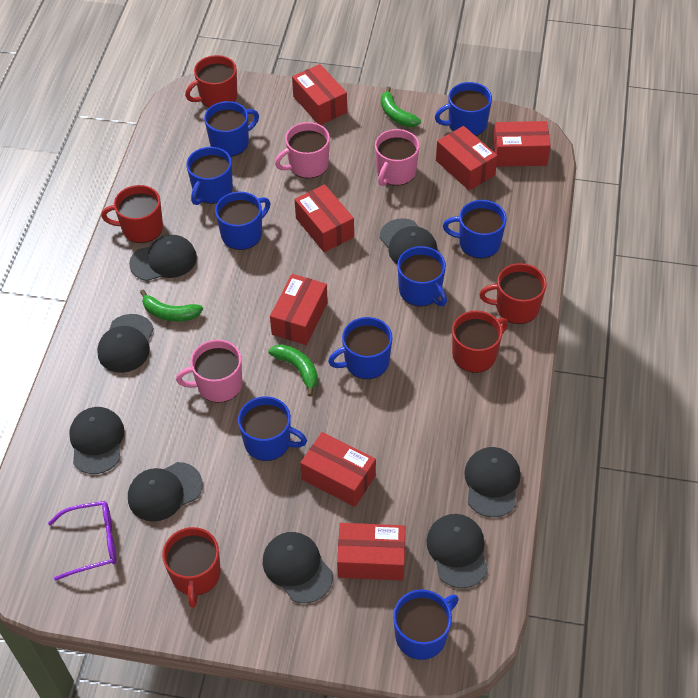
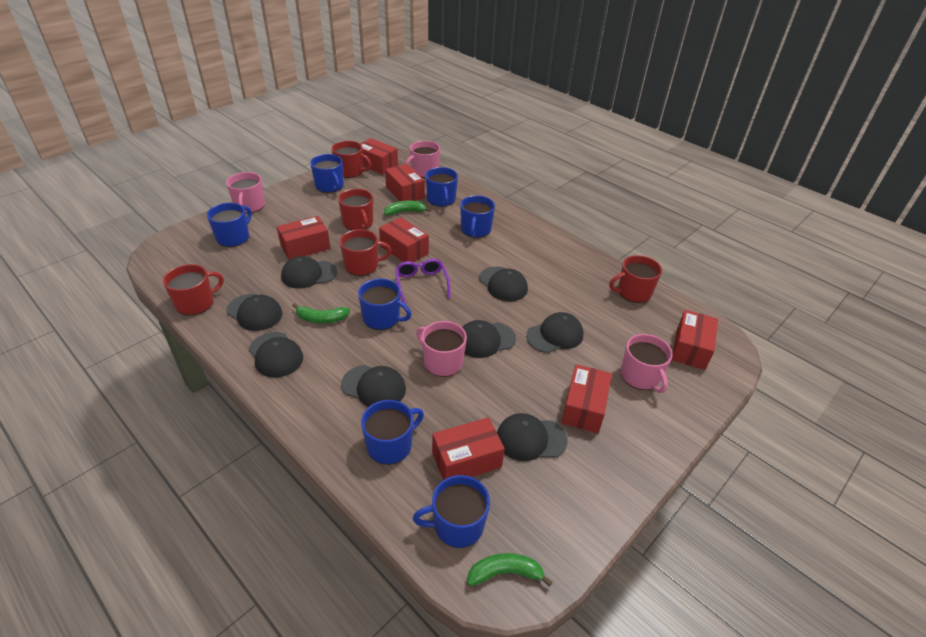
blue mug: [186,147,233,205] [204,101,259,157] [215,192,270,250] [238,396,307,461] [328,317,393,379] [393,589,459,660] [397,246,447,306] [435,82,492,136] [443,200,507,259] = 9 -> [207,203,252,247] [310,154,344,193] [358,278,412,330] [361,400,424,465] [413,475,490,548] [426,167,458,207] [460,195,495,238] = 7
pink mug: [176,340,242,403] [275,122,330,179] [375,129,420,186] = 3 -> [226,172,265,213] [405,141,440,178] [416,321,467,377] [621,334,673,393] = 4

